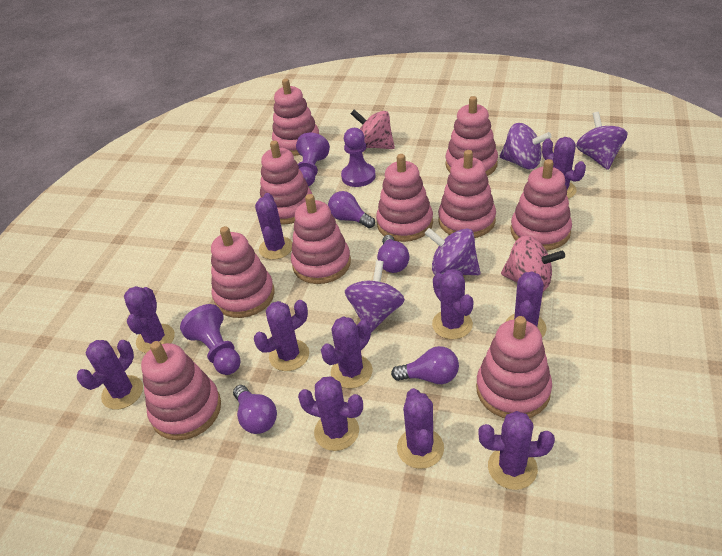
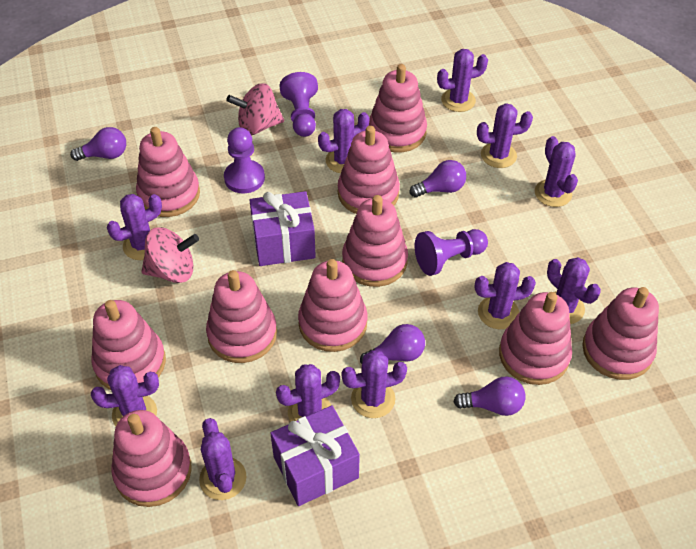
purple gift: none = 0 -> [250,191,316,266] [270,405,360,506] = 2
purple spinning top: [345,260,405,332] [424,228,480,275] [500,123,552,169] [576,112,628,170] = 4 -> none = 0

